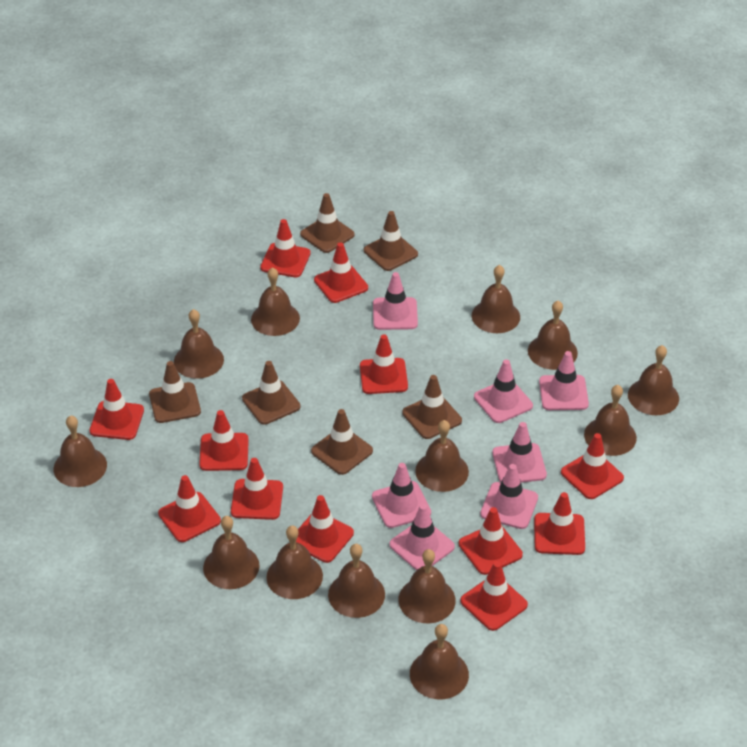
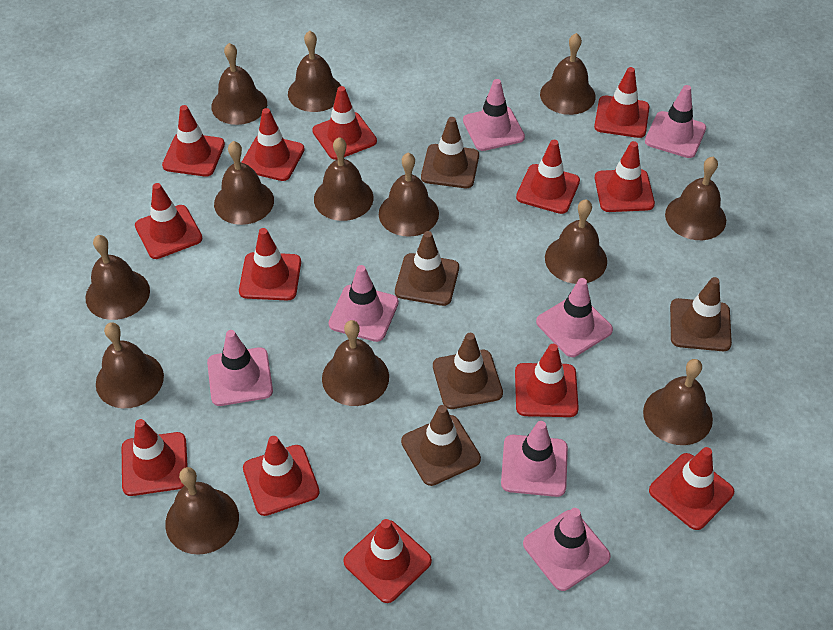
brown traffic cone: [149,361,201,423] [242,361,301,425] [300,193,355,253] [311,409,373,475] [364,211,418,271] [403,375,462,439] = 6 -> [395,231,459,306] [401,405,481,486] [421,117,479,188] [433,333,503,409] [670,277,732,351] = 5
red traffic cone: [89,379,144,440] [158,475,221,542] [199,410,249,471] [231,458,283,520] [260,219,311,277] [296,495,354,563] [314,242,368,303] [360,334,408,394] [459,507,523,575] [460,561,528,631] [534,492,585,555] [561,433,624,499] = 12 -> [122,419,188,496] [135,183,203,259] [162,105,225,177] [239,228,301,301] [241,108,305,181] [243,436,320,516] [312,86,377,160] [343,519,432,603] [515,344,579,417] [516,140,580,214] [594,67,649,138] [595,141,655,212] [649,447,734,530] = 13

